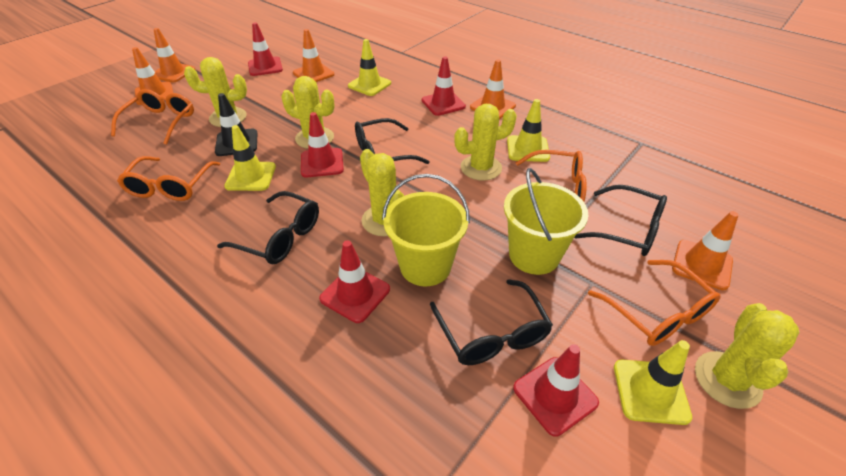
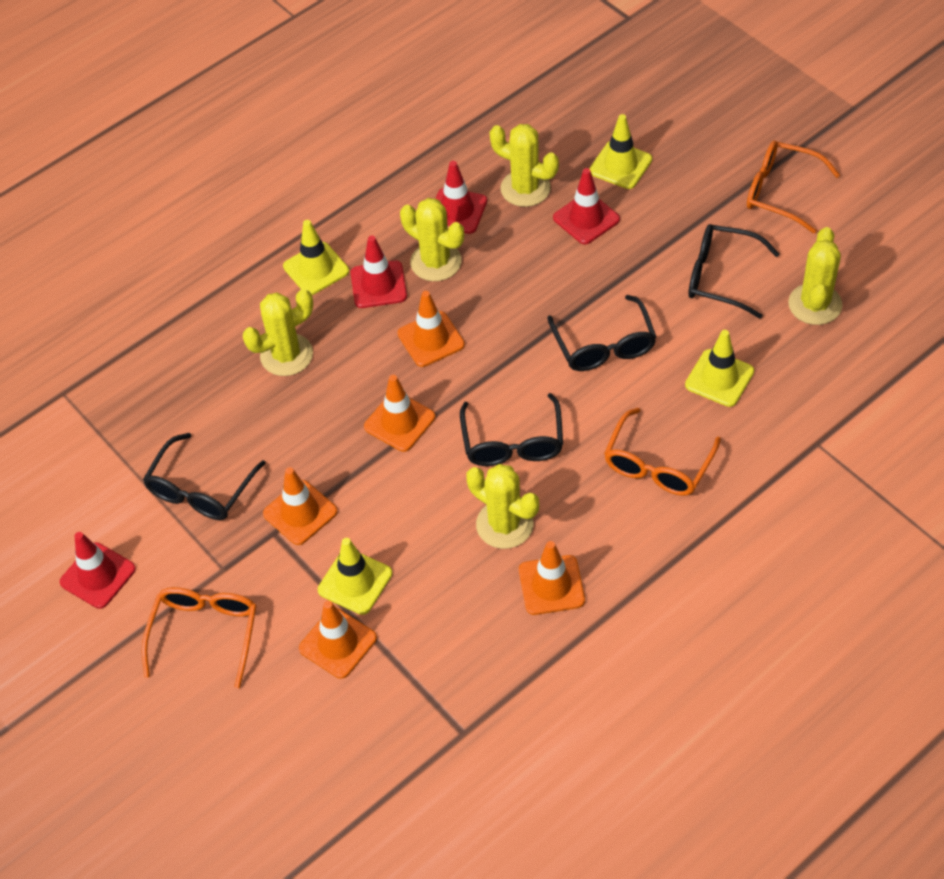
black traffic cone: [215,93,258,156] = 1 -> none = 0
orange glasses: [111,89,194,145] [117,156,220,201] [516,150,587,202] [588,260,720,346] = 4 -> [142,587,256,688] [604,408,721,496] [747,141,840,234] = 3
red traffic cone: [248,22,283,76] [301,112,344,177] [319,240,390,323] [422,57,466,116] [513,344,599,437] = 5 -> [60,532,136,609] [351,236,407,308] [435,161,487,234] [553,168,620,244] = 4
yellow bucket: [382,174,470,286] [504,168,588,275] = 2 -> none = 0

